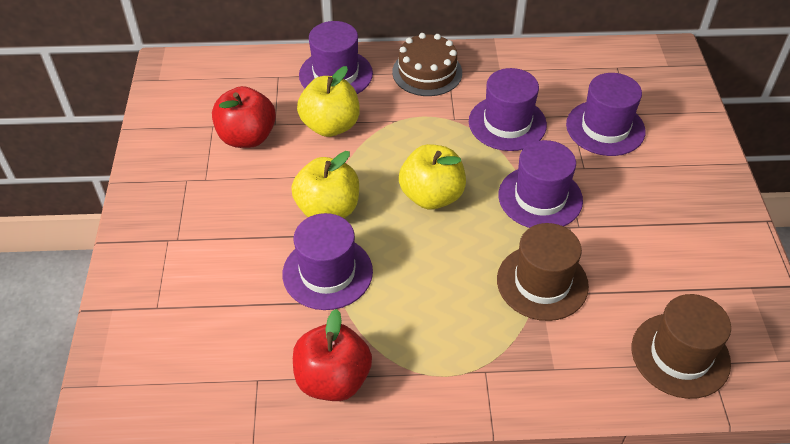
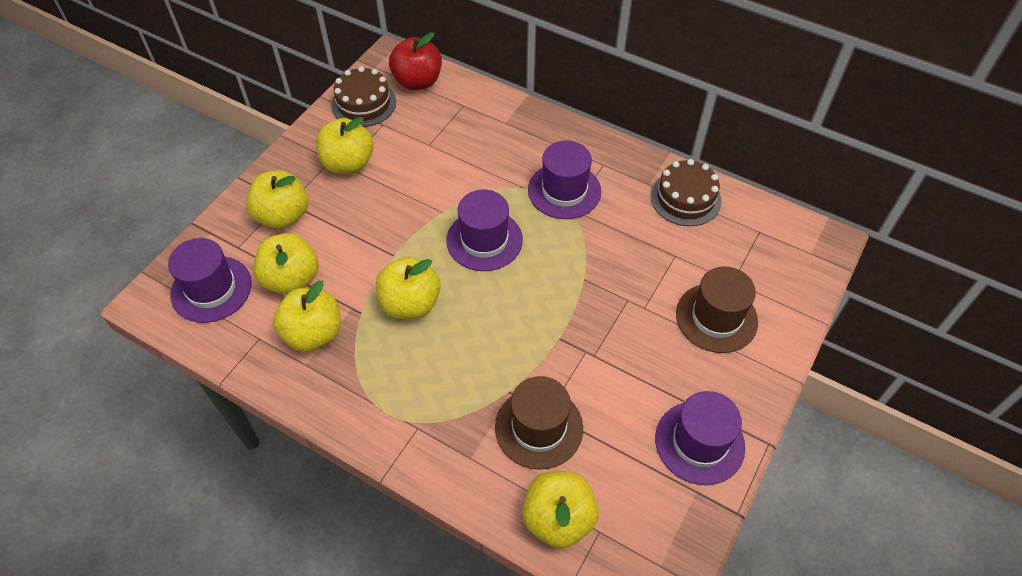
brown cake: [392,33,462,96] = 1 -> [331,66,396,127] [651,159,721,226] = 2
purple hat: [282,213,373,310] [299,21,373,94] [469,68,547,151] [498,140,583,228] [566,73,646,156] = 5 -> [168,238,252,323] [446,190,523,271] [528,141,601,219] [655,391,745,485] = 4
red apple: [212,86,276,148] [293,309,372,401] = 2 -> [389,32,442,90] = 1
yellow apple: [291,151,359,218] [297,66,360,137] [399,144,466,210] = 3 -> [246,170,308,229] [254,233,319,294] [273,281,341,352] [316,117,374,174] [376,257,441,319] [522,471,599,548] = 6

